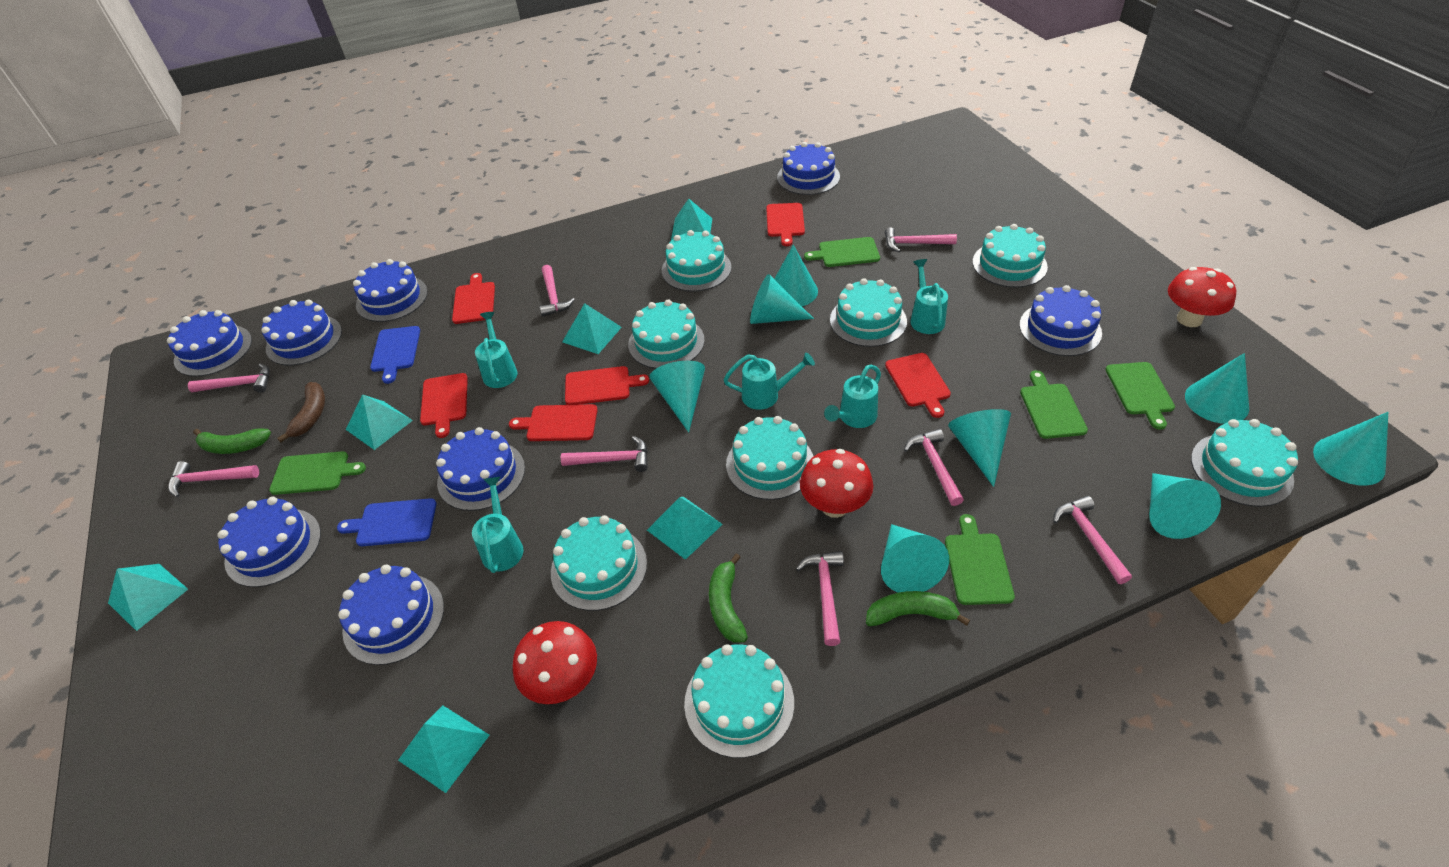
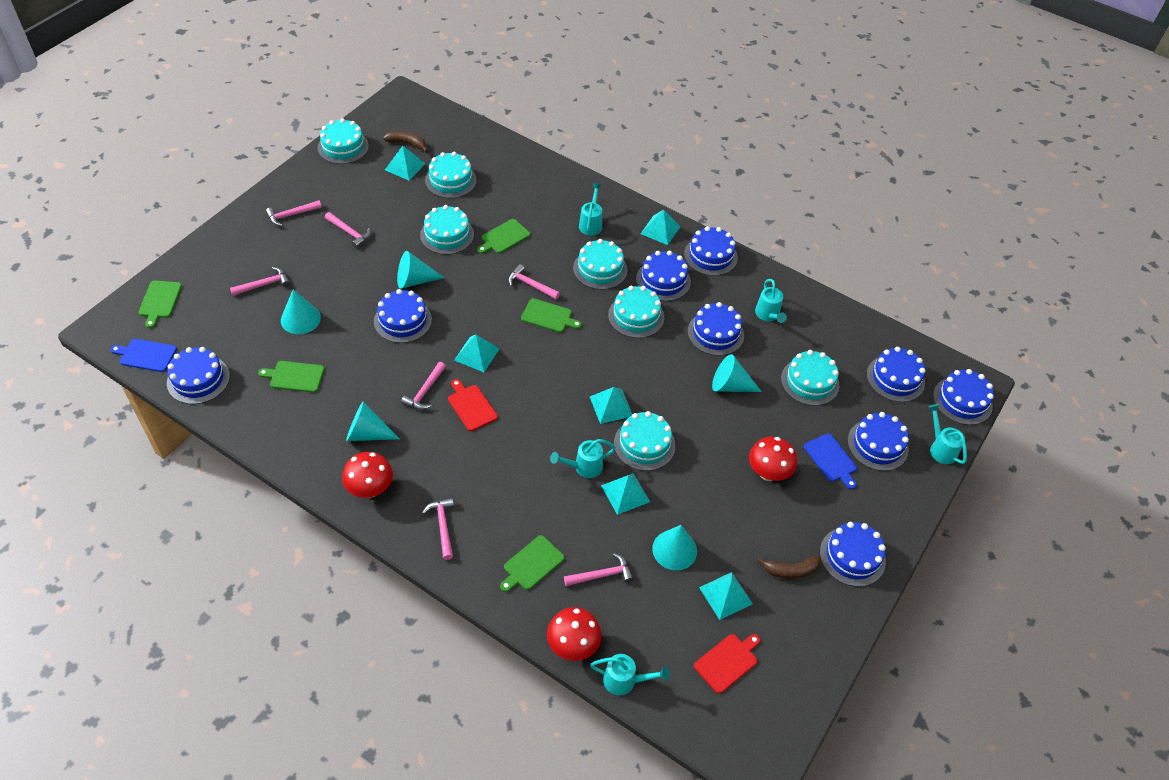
blue cake: [167,310,252,377] [218,497,321,587] [261,299,342,366] [338,565,444,665] [353,259,428,322] [436,427,525,511] [777,142,840,195] [1019,285,1102,356] = 8 -> [167,347,230,404] [374,289,432,343] [636,251,691,301] [684,226,738,276] [688,302,744,356] [820,522,886,587] [847,412,909,471] [867,347,926,402] [933,369,994,425] = 9
brown banana: [277,382,325,442] = 1 -> [383,131,428,152] [757,555,821,579] = 2
green banana: [193,428,271,454] [709,553,748,643] [866,591,970,626] = 3 -> none = 0
pink hammer: [169,461,259,497] [188,363,270,393] [540,265,575,317] [561,436,648,472] [796,551,844,646] [885,227,957,252] [904,429,964,506] [1053,496,1132,584] = 8 -> [230,267,290,296] [266,200,322,226] [325,212,371,248] [401,362,446,410] [422,498,454,560] [508,264,560,300] [564,553,633,586] = 7
red cutting board: [420,373,468,438] [452,273,495,324] [509,404,598,441] [565,366,649,405] [766,203,805,246] [885,353,951,418] = 6 -> [448,379,498,431] [694,634,760,694] = 2
turquoise cake: [551,515,647,611] [628,299,705,369] [662,230,731,292] [684,644,794,758] [726,416,814,500] [830,278,907,347] [972,224,1048,288] [1191,419,1298,507] = 8 -> [318,118,369,164] [420,205,474,255] [425,152,477,198] [573,239,628,290] [608,286,664,338] [614,411,675,471] [781,350,839,406] = 7
turquoise cone: [649,361,705,432] [750,274,814,324] [774,245,818,306] [881,524,949,593] [948,409,1011,487] [1149,473,1221,539] [1185,353,1249,424] [1313,412,1388,486] = 8 -> [281,289,321,334] [346,402,400,441] [397,251,444,289] [652,525,697,571] [712,354,762,392] = 5

